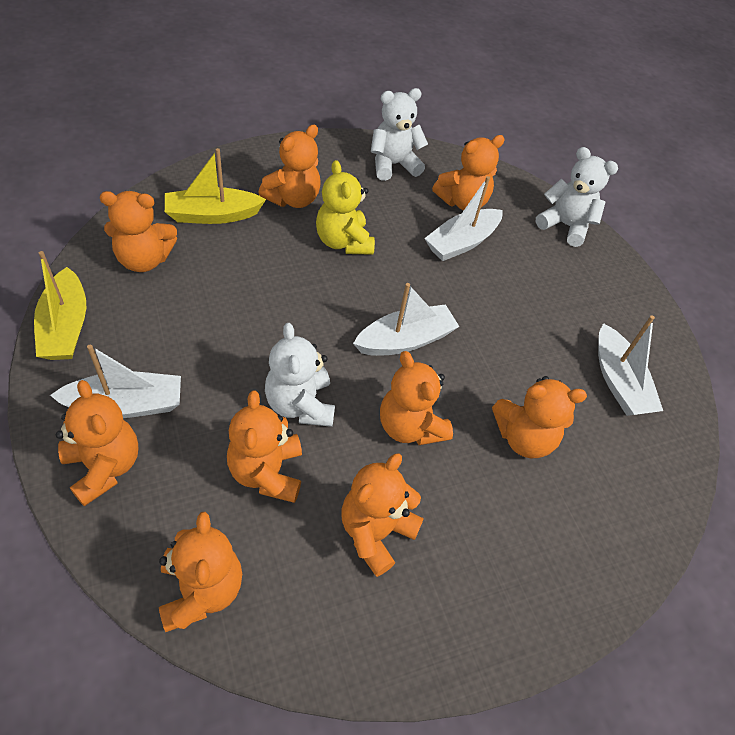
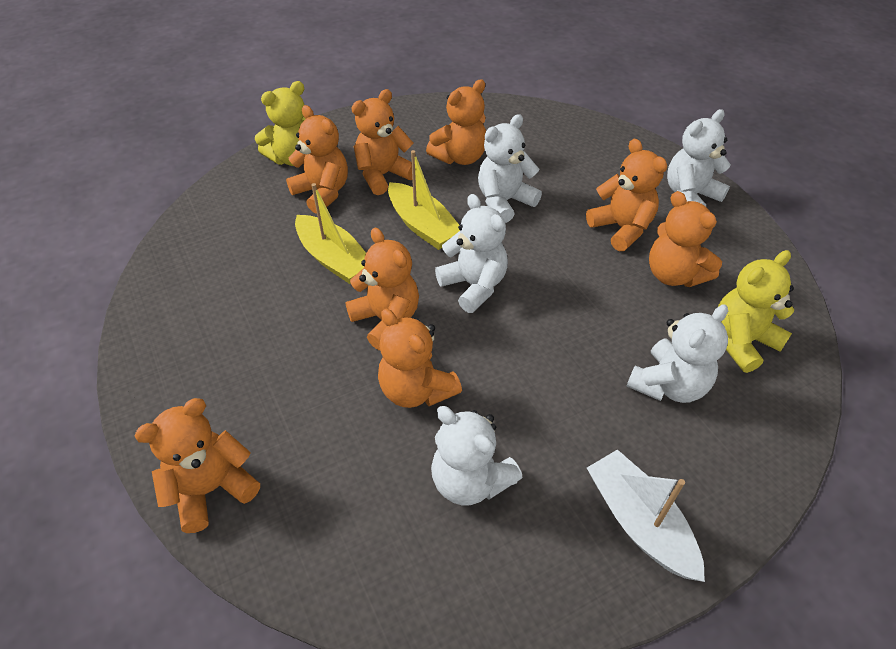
orange teddy bear: [56,380,139,506] [100,191,177,272] [159,512,242,632] [227,390,302,503] [259,125,321,208] [341,453,424,577] [380,351,453,445] [432,135,505,210] [492,376,587,458] = 9 -> [134,398,260,533] [286,105,348,214] [346,228,419,350] [352,89,413,195] [378,309,462,408] [426,79,486,165] [586,139,667,251] [649,191,722,287] = 8
white boat: [50,345,181,418] [353,283,460,356] [424,176,503,261] [598,315,663,416] = 4 -> [587,449,705,582] = 1
white teddy bear: [265,323,335,427] [371,88,428,181] [536,147,618,247] = 3 -> [431,406,523,505] [435,194,508,313] [478,114,542,223] [627,304,728,403] [667,109,731,207] = 5
yellow teddy bear: [316,160,375,255] = 1 -> [255,81,305,166] [718,250,794,373] = 2

